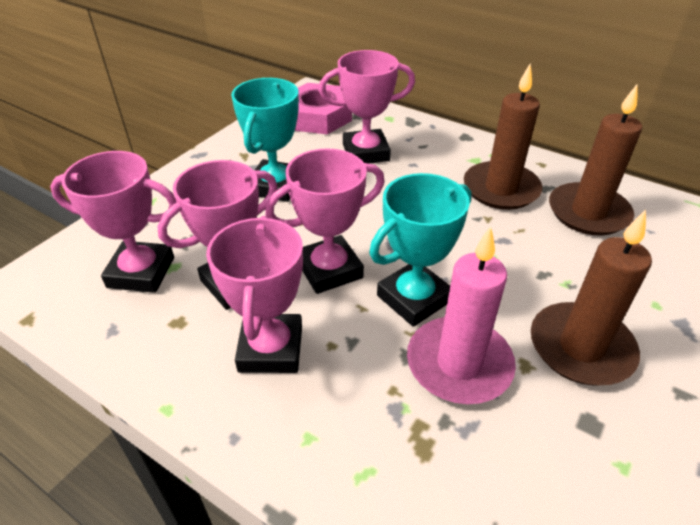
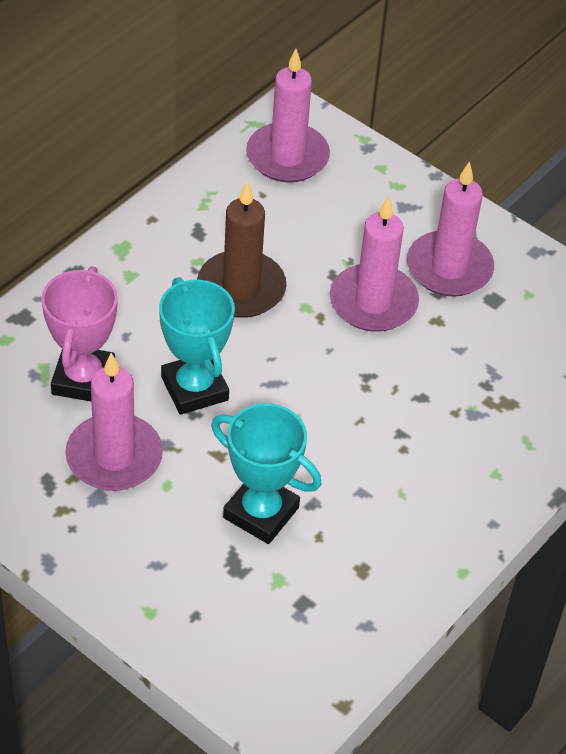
brown candle: [464,63,543,210] [531,210,652,385] [549,85,642,235] = 3 -> [197,181,287,318] = 1
pink candle: [407,226,516,404] = 1 -> [65,353,163,491] [246,49,330,183] [330,196,419,332] [407,161,494,297] = 4
pink nut: [295,83,352,135] = 1 -> none = 0
pink trophy: [50,151,176,293] [157,160,277,310] [206,216,303,373] [265,148,385,294] [319,50,415,164] = 5 -> [41,266,118,401] = 1

